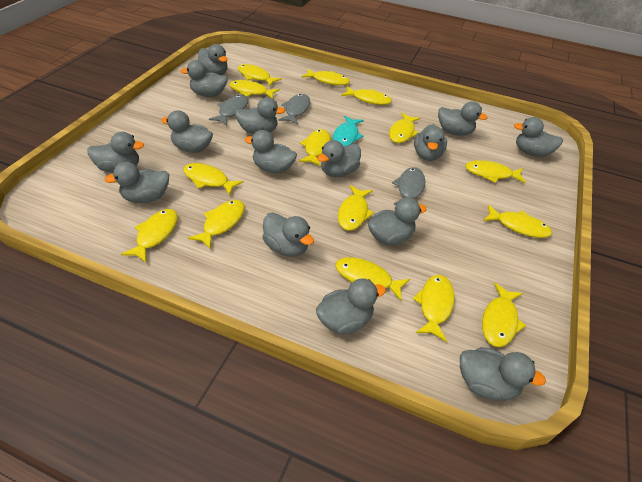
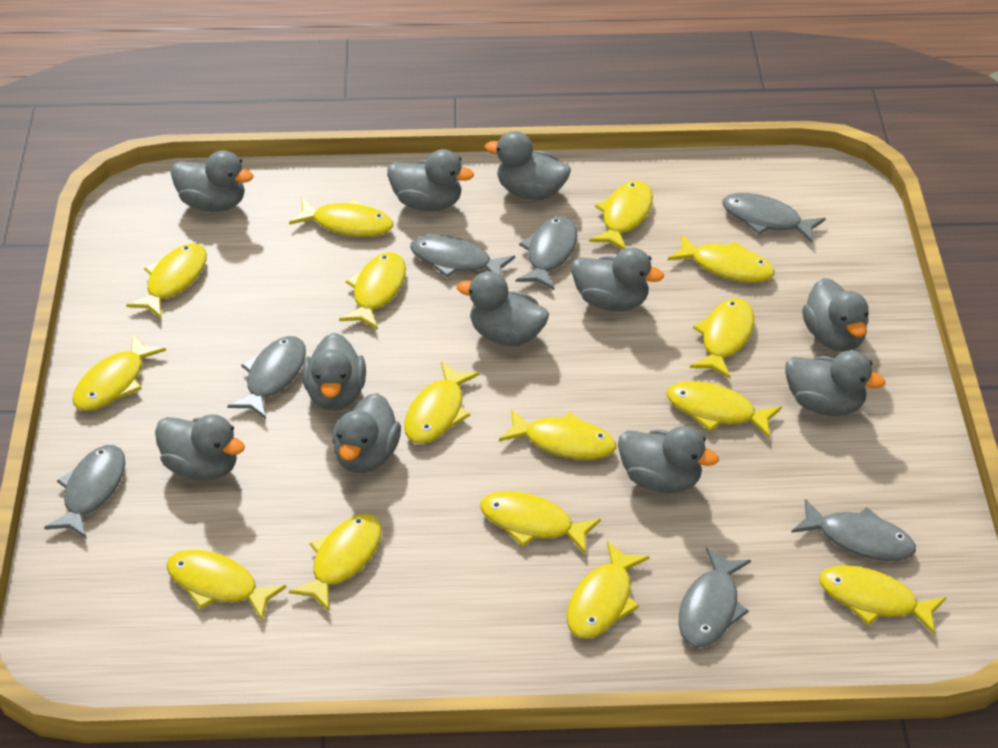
grey duck: [87,132,144,173] [104,162,169,203] [161,110,213,153] [180,60,228,97] [198,44,228,75] [235,97,285,134] [245,130,297,173] [262,213,314,257] [316,278,386,335] [317,140,361,177] [368,198,427,245] [414,124,447,161] [438,101,488,136] [460,347,546,401] [514,117,563,157] = 15 -> [155,414,245,481] [171,150,253,212] [302,333,366,411] [332,393,401,473] [387,149,474,211] [457,271,549,346] [485,131,571,200] [571,247,664,311] [618,426,719,493] [785,351,885,416] [802,278,869,352] = 11
grey fish: [209,95,248,125] [279,94,310,124] [392,167,425,205] = 3 -> [44,445,125,539] [227,336,306,419] [410,234,515,278] [516,216,577,290] [679,548,751,647] [722,193,826,243] [791,499,916,561] = 7
turquoise fish: [333,116,364,147] = 1 -> none = 0

